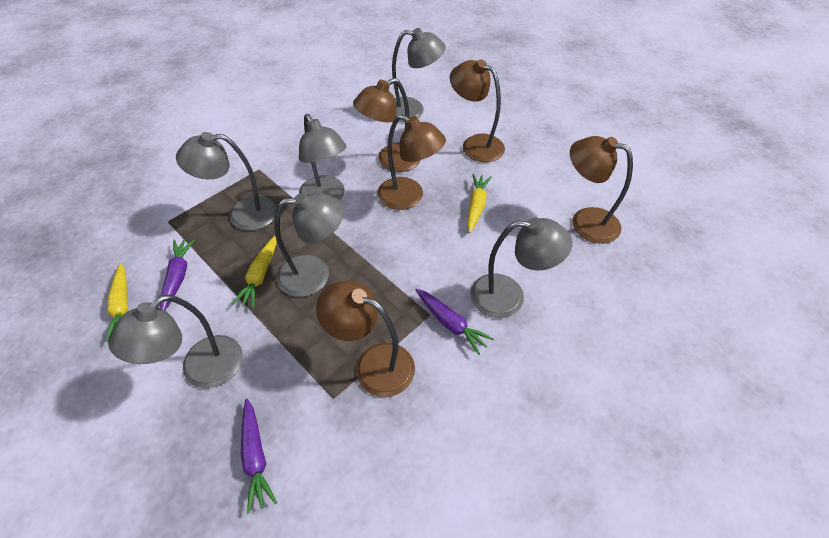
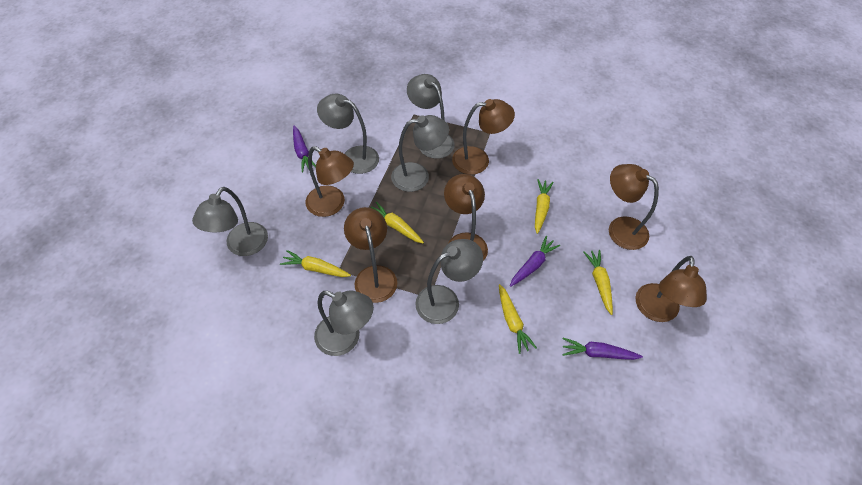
brown lamp: [316,281,415,397] [353,78,420,172] [377,114,446,210] [450,59,505,162] [570,136,633,244] = 5 -> [306,146,354,217] [344,207,397,303] [444,174,488,261] [452,99,515,175] [609,164,659,250] [635,256,707,322] = 6
yellow carrot: [105,263,129,342] [232,236,277,308] [467,174,491,233] = 3 -> [280,250,351,277] [371,202,424,243] [499,284,537,354] [535,179,554,234] [584,250,613,315] = 5

